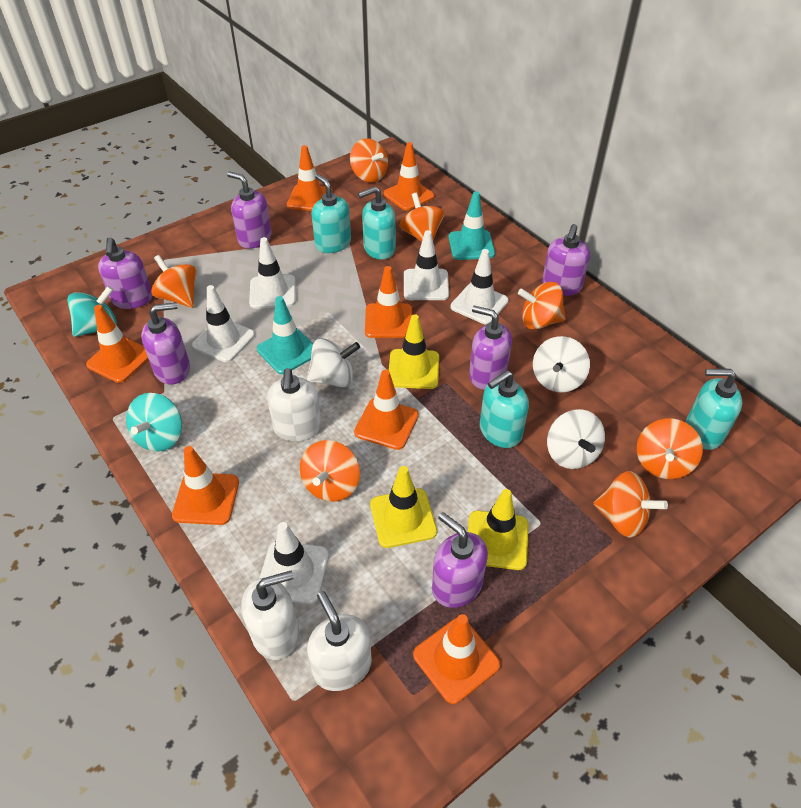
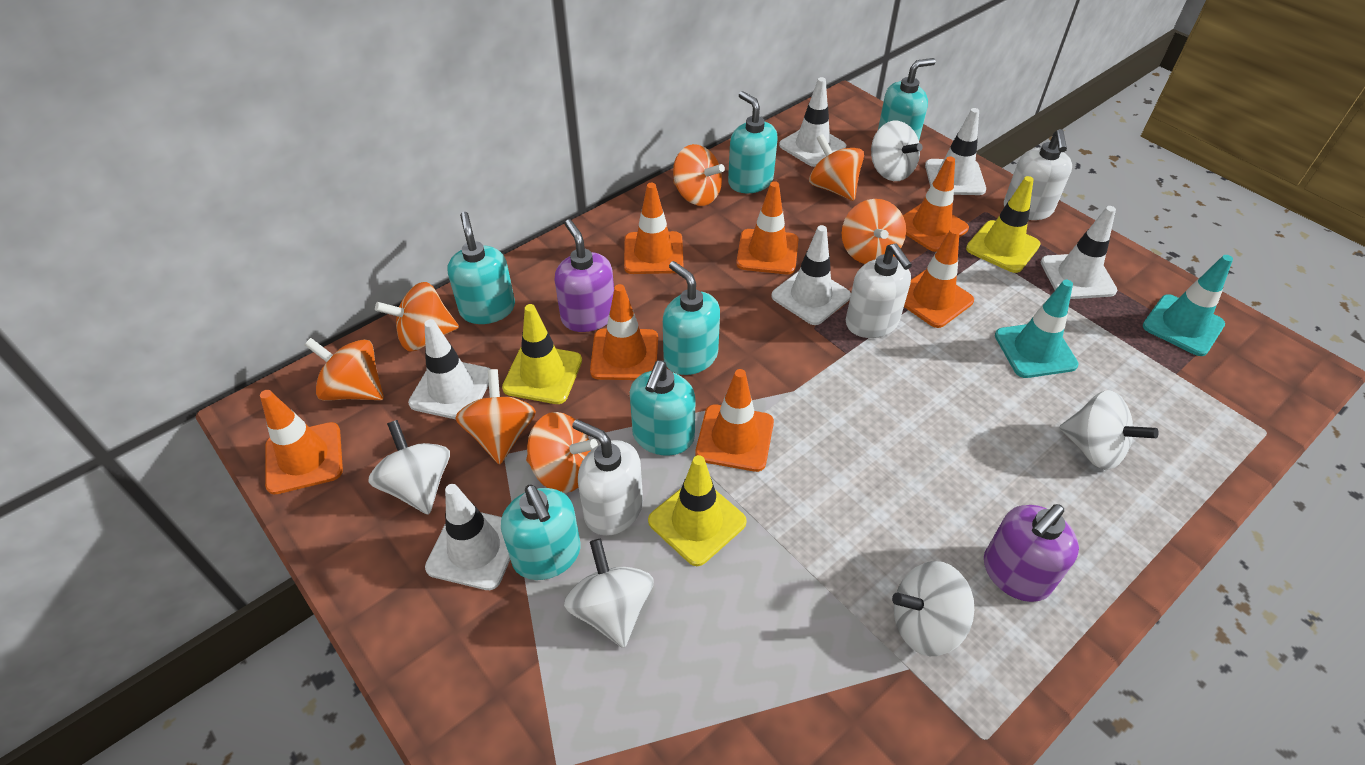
purple soap dispenser: [98,237,153,309] [141,302,190,384] [227,172,272,249] [432,512,488,608] [469,306,512,390] [542,224,590,296] = 6 -> [555,220,614,332] [984,504,1079,602] = 2
turquoise soap dispenser: [311,174,351,253] [358,186,396,260] [480,371,529,448] [686,369,742,450] = 4 -> [448,212,515,324] [501,484,580,580] [630,361,696,456] [663,261,720,375] [728,91,778,193] [878,58,936,140] = 6
turquoise spinning top: [67,286,117,337] [126,393,182,452] = 2 -> none = 0
white spinning top: [307,338,360,387] [533,336,590,392] [547,409,605,469] = 3 -> [368,420,450,515] [564,539,653,648] [871,121,923,181] [892,561,974,656] [1059,390,1159,470] = 5
white traffic cone: [192,285,255,362] [249,237,296,309] [259,522,329,604] [404,230,449,300] [451,249,509,324] = 5 -> [408,319,490,419] [425,484,510,590] [771,225,851,325] [779,77,846,167] [925,108,986,195] [1041,206,1117,299] = 6

